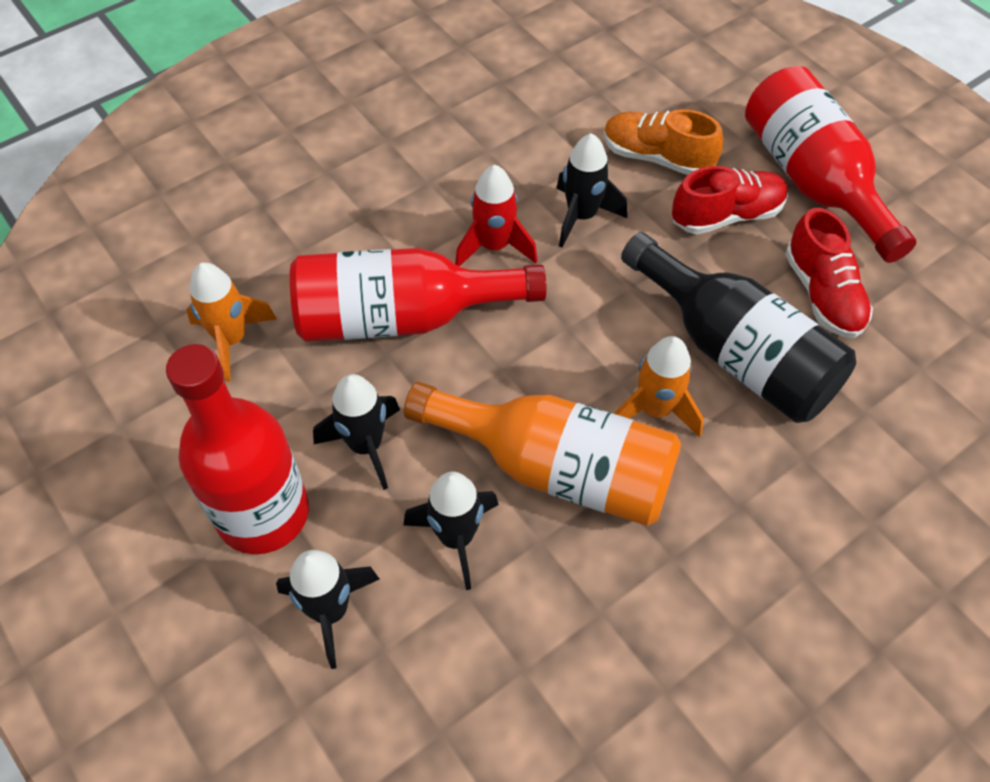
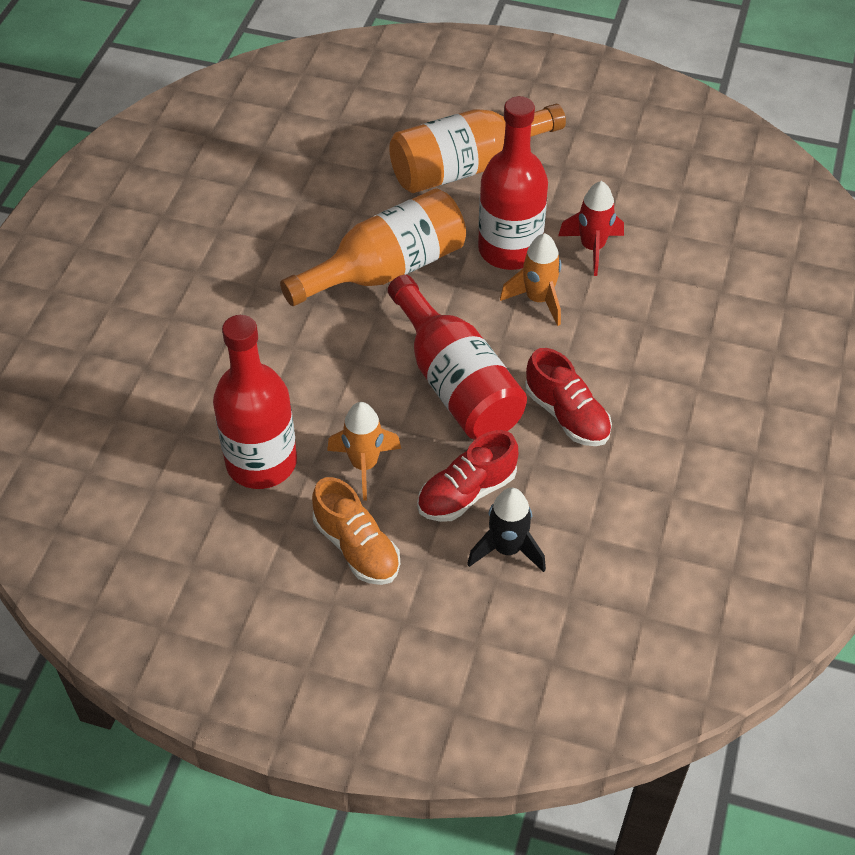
black bottle: [621,232,856,423] = 1 -> none = 0
black rocket: [276,550,380,669] [313,374,400,490] [404,471,499,590] [557,133,627,248] = 4 -> [467,488,546,572] = 1
orange bottle: [404,382,681,526] = 1 -> [280,189,466,306] [389,104,566,193] = 2

